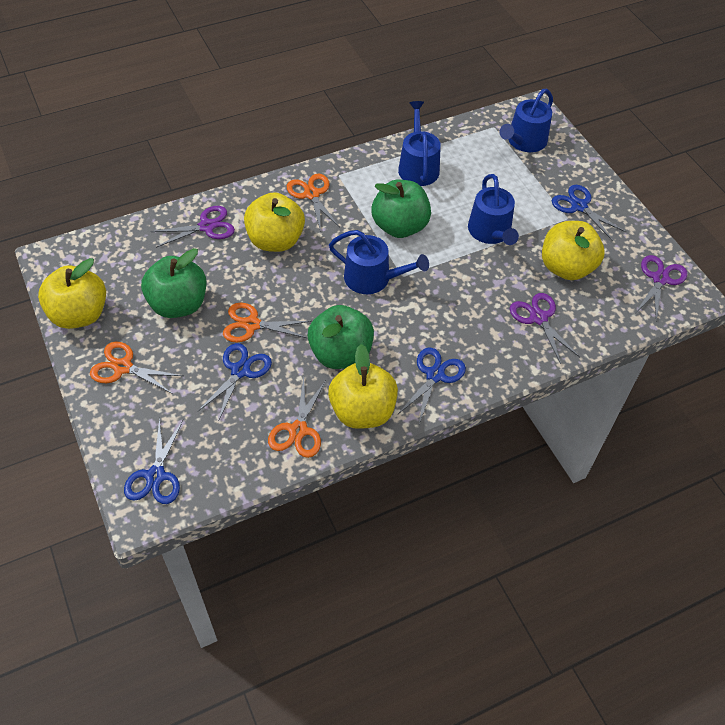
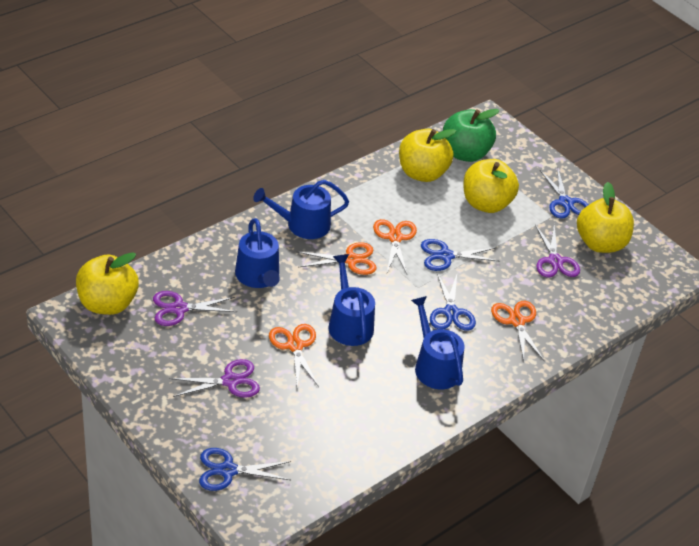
green apple: [141,248,206,318] [308,305,374,369] [372,180,431,238] = 3 -> [443,109,500,162] = 1

